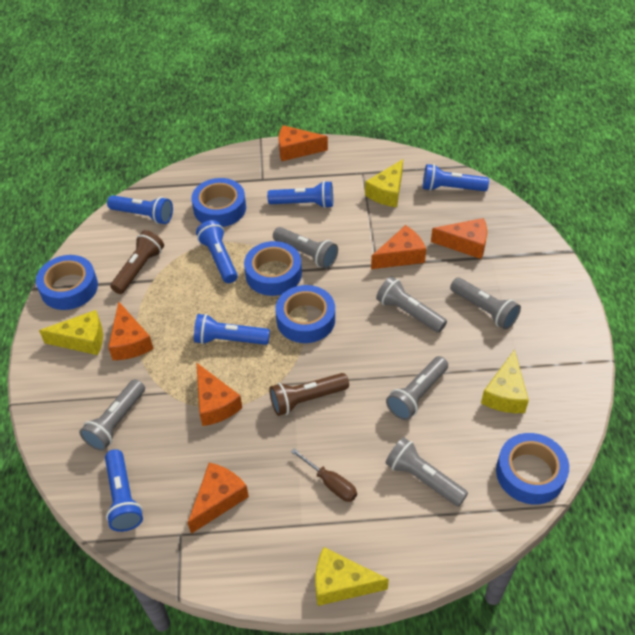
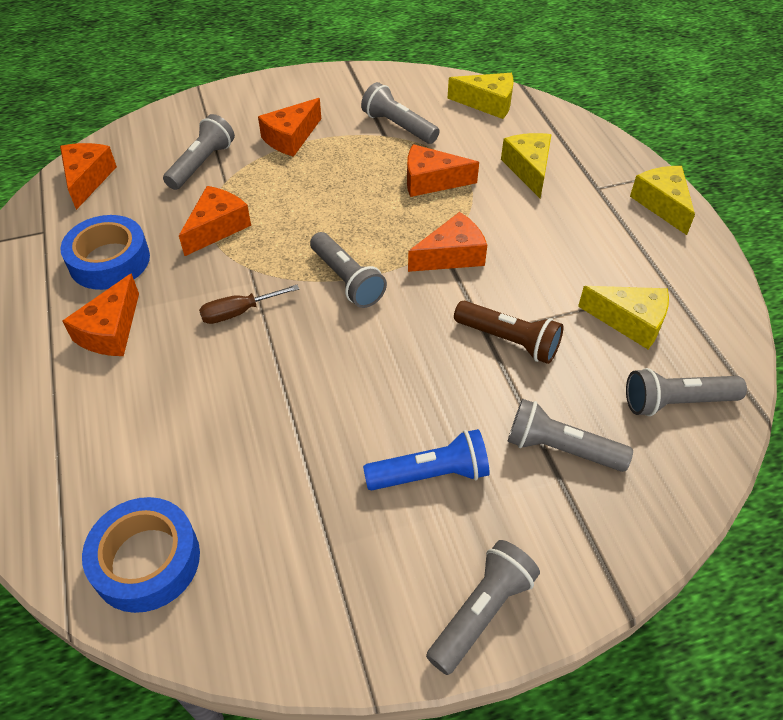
blue flashlight: [105,449,143,532] [107,195,173,224] [194,314,270,345] [196,220,238,283] [267,181,333,208] [423,164,489,191] = 6 -> [363,429,490,491] = 1
blue tape: [36,255,98,310] [191,178,246,227] [244,241,302,296] [275,285,335,343] [496,433,569,504] = 5 -> [60,215,150,290] [82,497,200,613] = 2
brown flashlight: [110,230,164,294] [269,373,349,416] = 2 -> [454,301,564,364] = 1

